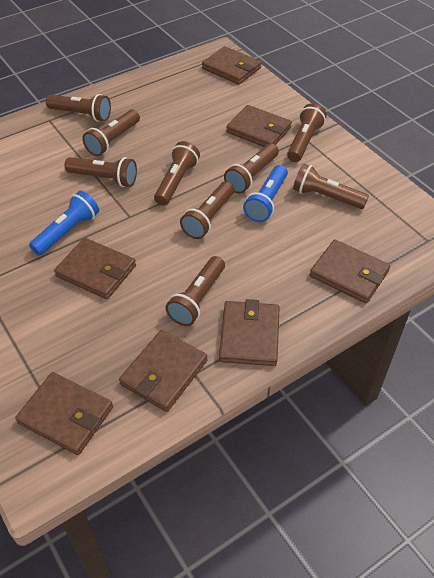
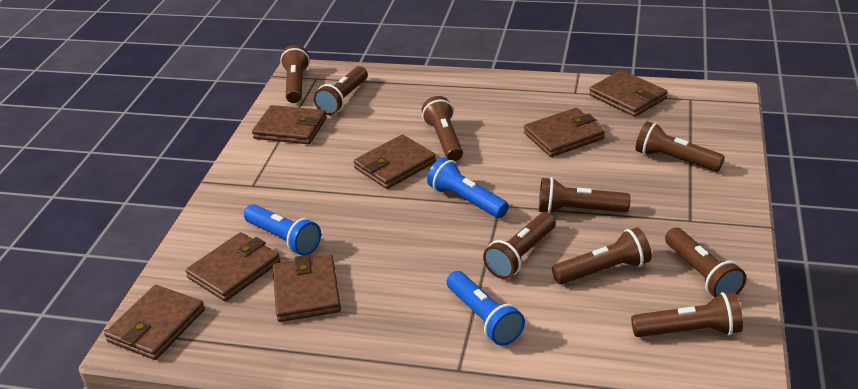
blue flashlight: [29,191,99,256] [243,165,288,222] = 2 -> [244,204,321,255] [427,157,509,218] [447,271,525,346] = 3

